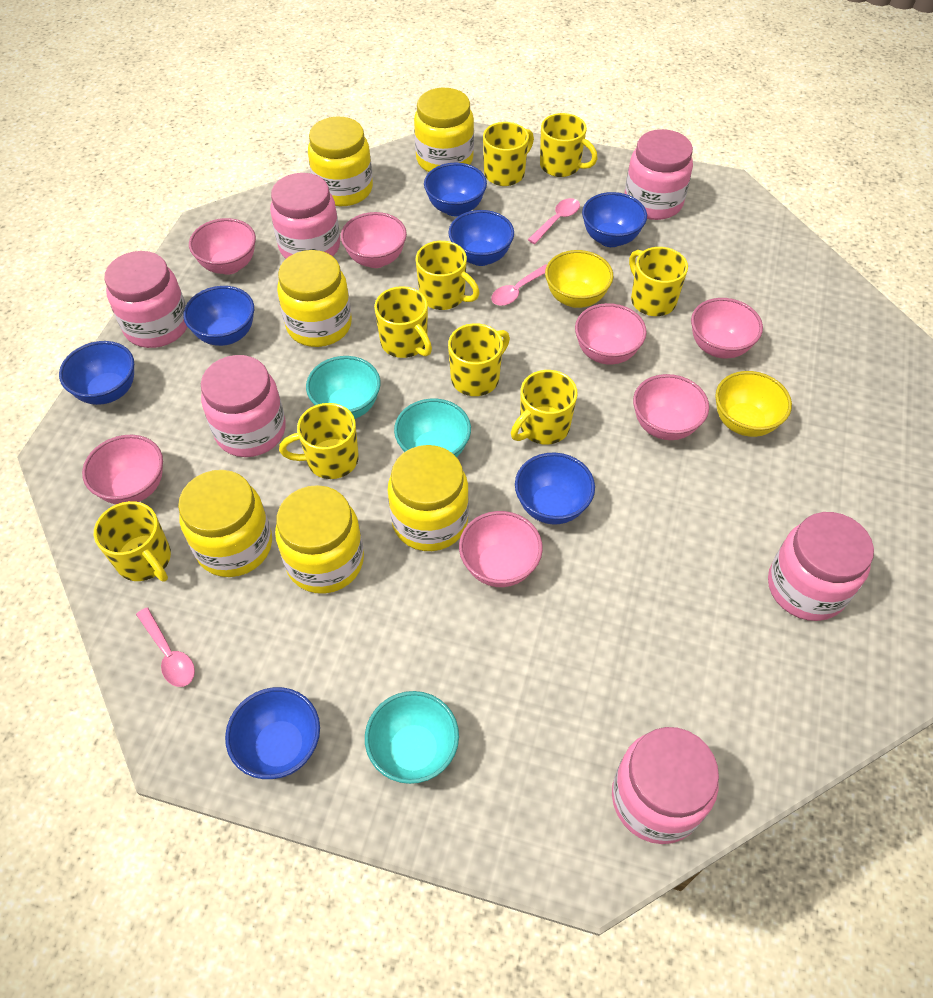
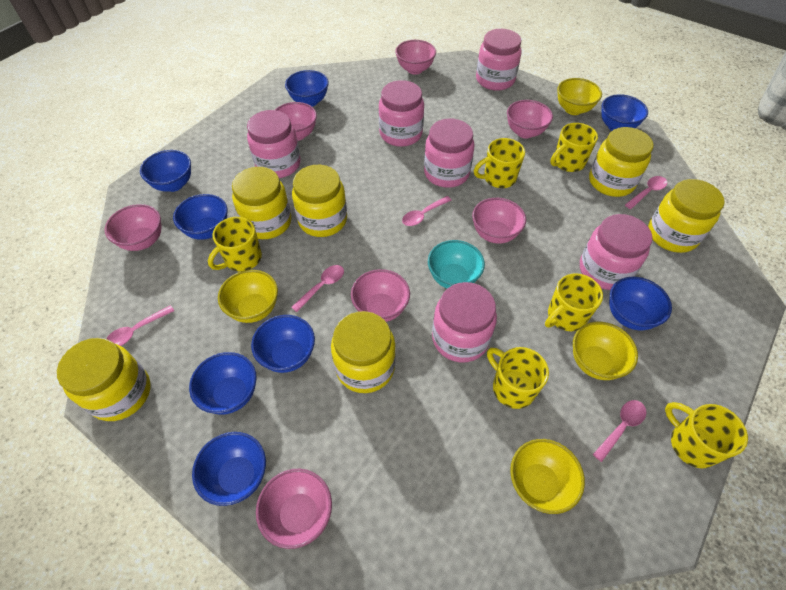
blue bowl: [59,341,134,405] [183,286,254,346] [225,687,320,779] [424,163,487,216] [448,210,514,266] [515,453,595,525] [582,192,647,247] = 7 -> [140,150,191,192] [173,194,228,240] [189,352,257,415] [192,432,266,506] [251,315,315,373] [285,70,328,106] [601,94,648,131] [609,277,672,330] = 8
pink spoon: [136,607,195,687] [491,264,547,306] [528,198,580,244] = 3 -> [106,305,174,346] [291,265,344,312] [402,196,452,226] [593,400,646,462] [625,176,667,209] = 5
turquoise bowl: [306,356,381,419] [365,691,459,784] [394,399,471,457] = 3 -> [428,240,485,289] = 1
yellow bowl: [545,250,613,308] [715,371,792,437] = 2 -> [218,270,278,323] [510,439,585,514] [557,78,602,115] [573,322,638,380] = 4
yellow mug: [94,501,171,581] [279,403,359,479] [374,286,432,358] [416,241,480,310] [448,323,510,396] [483,122,534,186] [511,370,577,445] [540,113,598,177] [629,247,688,316] = 9 -> [208,217,262,271] [474,138,525,188] [487,347,549,409] [545,273,603,331] [550,123,598,172] [665,402,748,468] = 6

